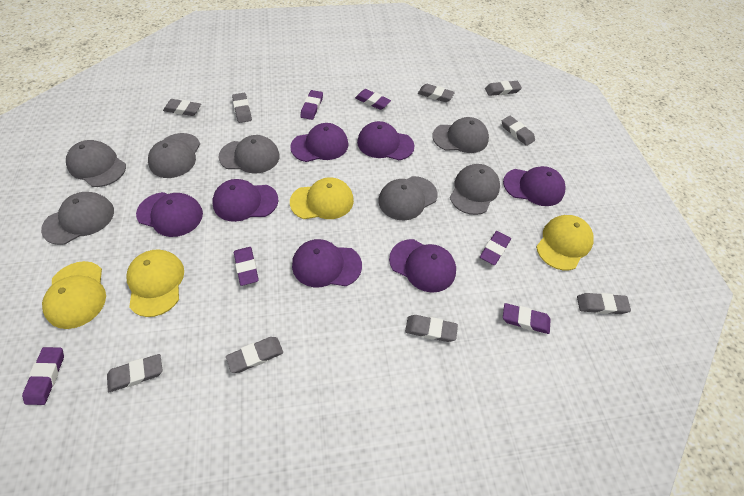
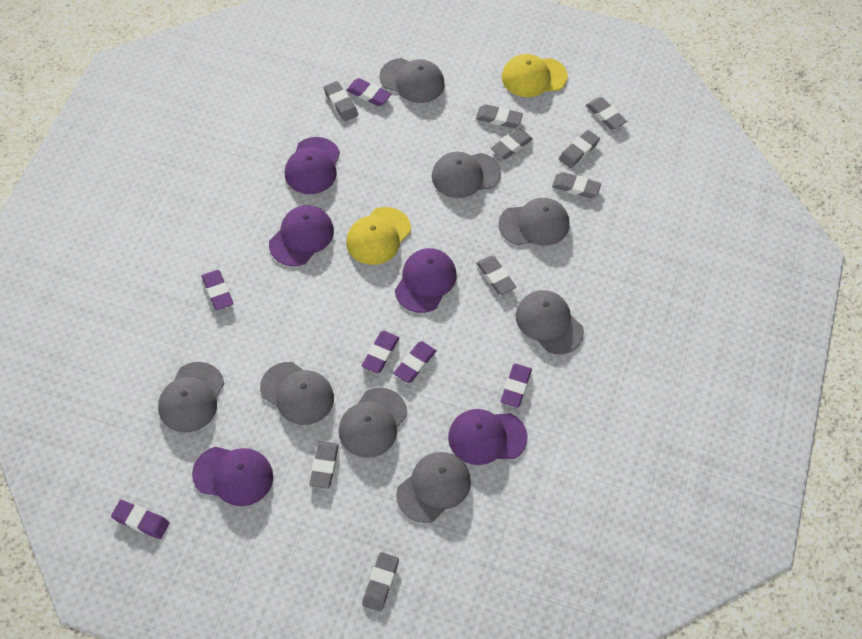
grey cap: [41,192,114,245] [66,140,126,187] [148,133,200,178] [218,135,280,174] [378,176,438,220] [432,117,489,153] [450,164,500,215] = 7 -> [158,362,224,433] [260,362,334,425] [339,388,407,458] [380,58,445,103] [396,452,471,523] [431,152,501,198] [499,198,570,246] [516,290,584,355] = 8
purple cap: [136,192,203,237] [212,179,279,222] [290,123,348,162] [292,239,362,287] [357,121,415,160] [389,239,456,293] [503,166,566,206] = 7 -> [192,447,273,506] [269,205,334,266] [284,137,340,194] [395,248,457,313] [448,409,527,465] = 5
yellow cap: [42,261,106,329] [126,250,184,317] [290,177,354,219] [536,215,594,270] = 4 -> [346,207,411,265] [502,54,568,97] = 2

